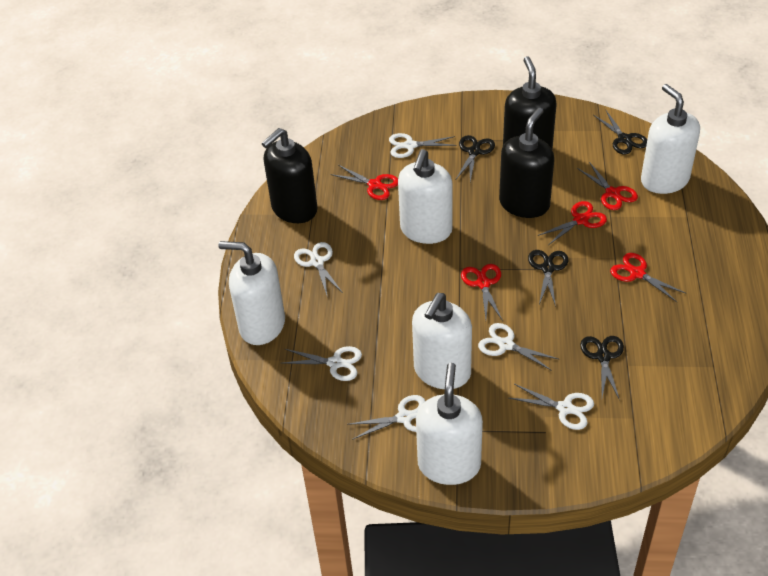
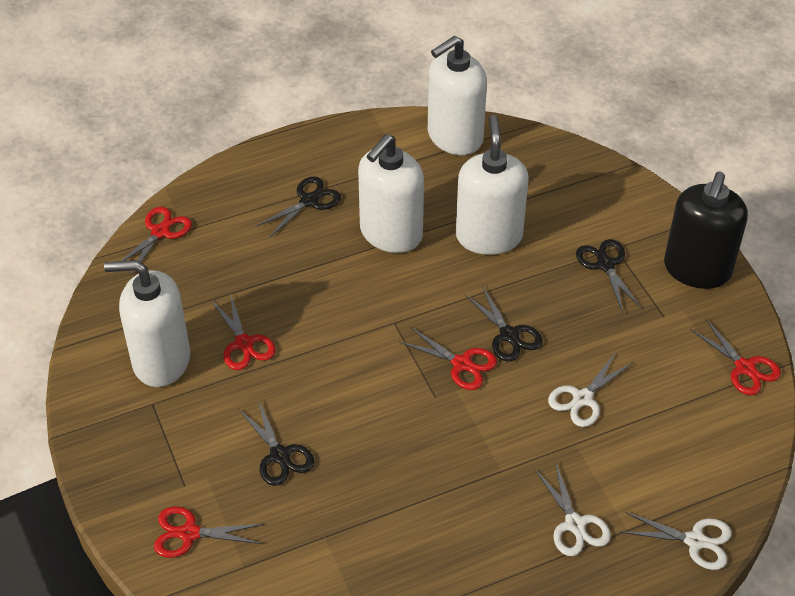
black soap dispenser: [261,128,318,223] [499,108,554,218] [503,56,557,149] = 3 -> [664,172,748,289] = 1
white scissors: [283,346,362,381] [294,242,343,298] [347,395,425,440] [389,133,457,158] [478,323,559,371] [509,384,594,430] = 6 -> [535,461,611,556] [548,352,632,427] [620,512,732,570] = 3
white soap dispenser: [218,241,285,345] [398,149,453,244] [412,293,472,389] [416,363,483,485] [641,84,700,194] = 5 -> [104,260,190,387] [358,134,424,253] [428,35,487,155] [456,115,529,255] = 4

